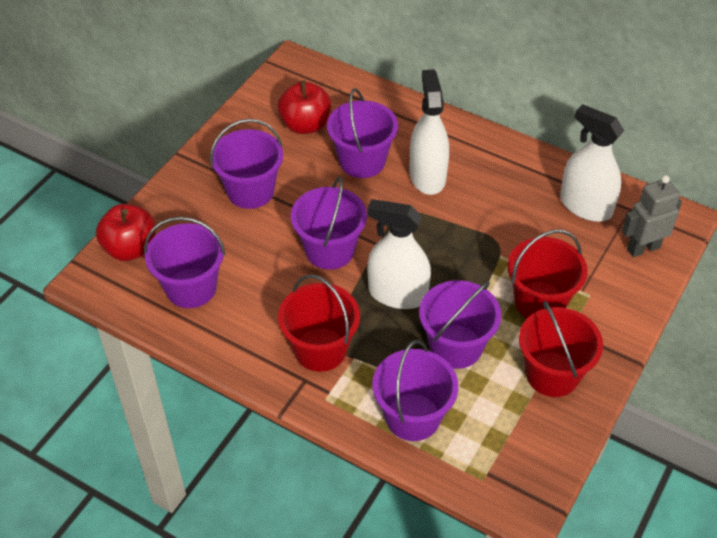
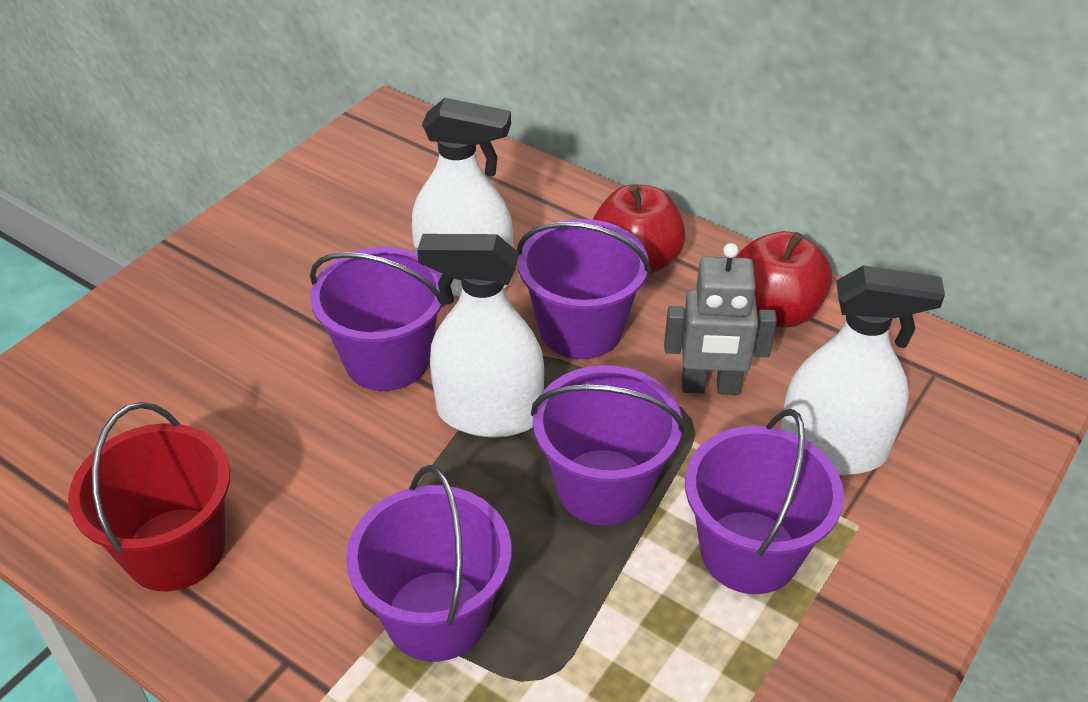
purple bucket: [144,217,225,308] [210,119,283,209] [291,177,367,270] [327,88,398,178] [372,340,458,441] [419,280,501,369] = 6 -> [310,247,446,391] [346,465,512,662] [517,219,651,359] [531,365,685,525] [685,409,844,594] = 5
red bucket: [278,275,360,372] [507,230,588,318] [519,301,603,397] = 3 -> [68,402,230,591] = 1

